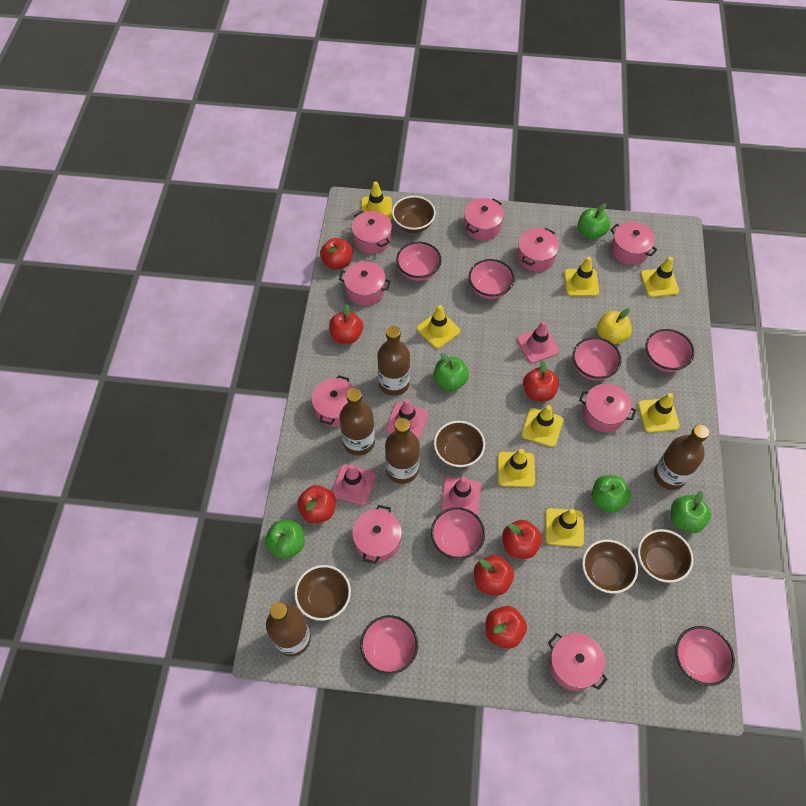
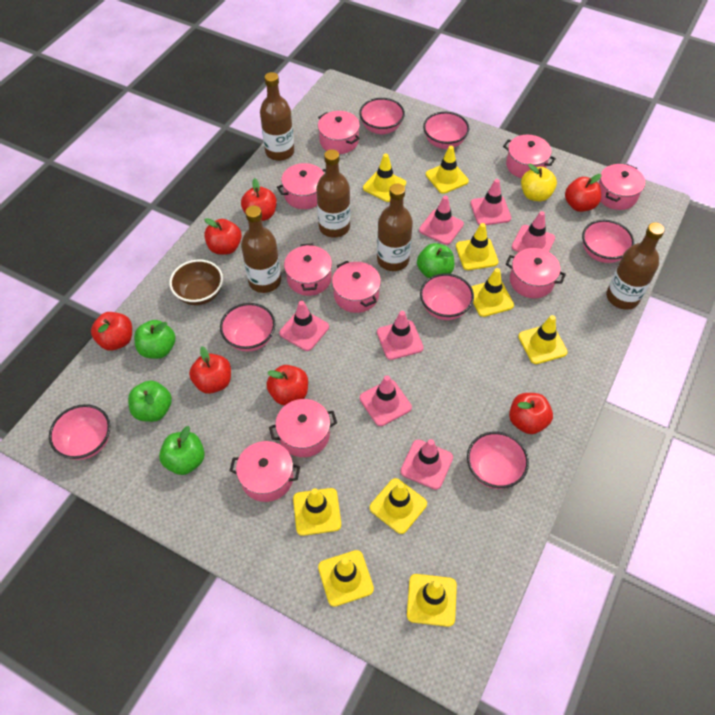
brown bowl: [294,565,351,621] [392,196,436,233] [434,421,485,468] [582,539,638,594] [638,529,694,583] = 5 -> [169,260,223,305] = 1
green apple: [265,520,305,559] [434,353,469,391] [578,203,610,240] [591,475,631,513] [671,491,711,533] = 5 -> [128,381,172,422] [134,320,175,359] [159,426,205,475] [417,243,454,278] = 4
pink traffic cone: [332,464,376,505] [386,399,428,440] [441,477,481,515] [517,321,559,363] = 4 -> [279,301,329,351] [360,375,412,426] [377,311,424,360] [400,439,453,490] [419,196,464,245] [470,179,511,225] [512,211,555,252] = 7
yellow traffic cone: [361,181,392,220] [417,305,460,348] [498,449,535,487] [521,405,563,447] [545,508,584,547] [564,257,599,296] [638,393,680,433] [641,257,679,297] = 8 -> [293,488,341,536] [318,550,374,607] [363,154,406,202] [370,478,427,534] [407,574,457,627] [426,146,469,194] [456,223,499,270] [471,268,514,317] [518,315,568,364] = 9

